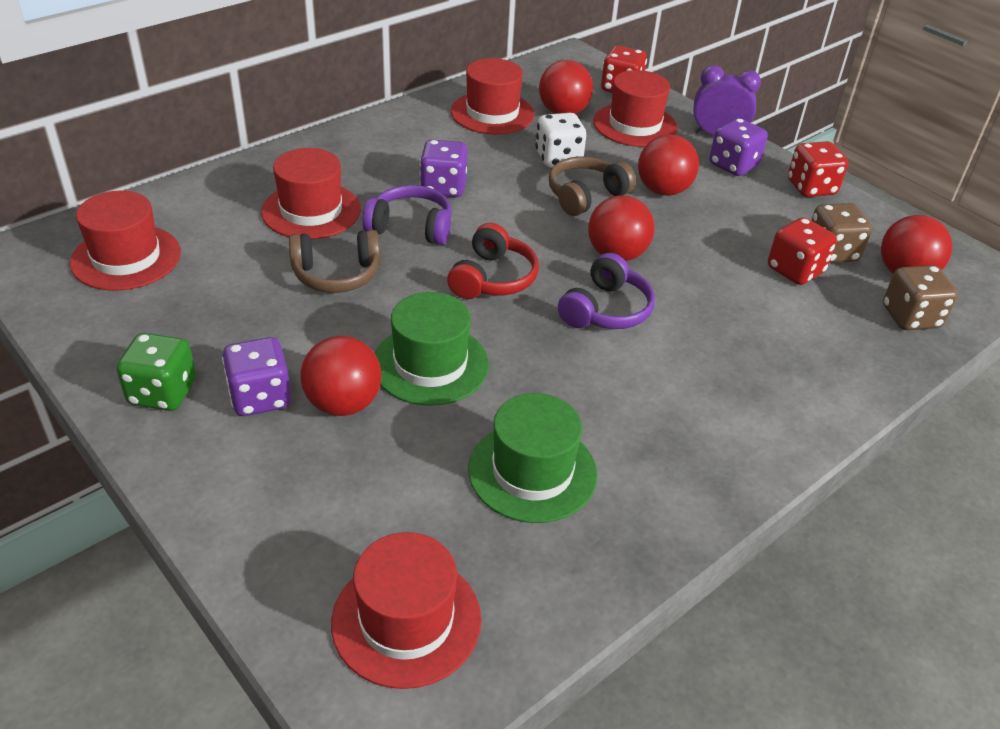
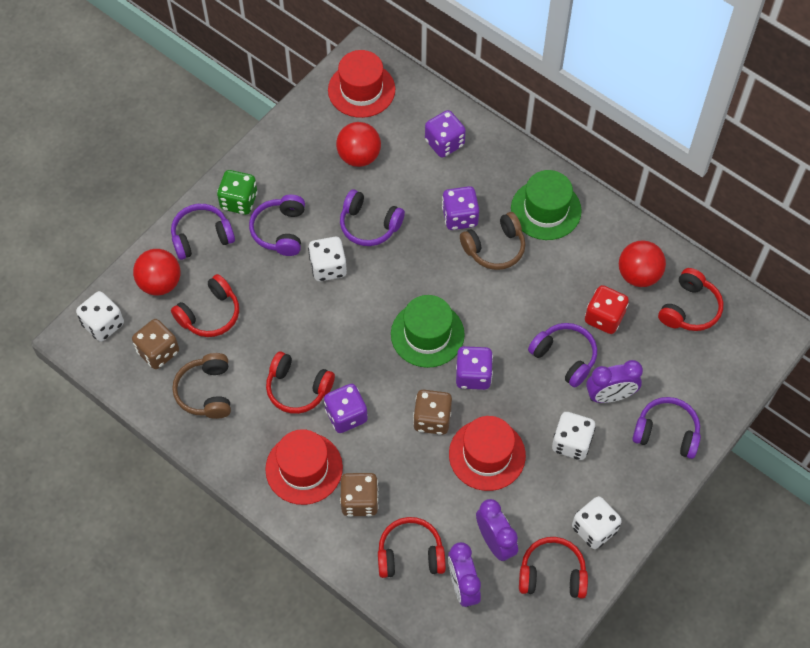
brown dice: [811,203,872,263] [883,265,958,330] = 2 -> [132,319,179,369] [340,473,379,517] [413,390,452,435] = 3
purple clock: [693,65,761,136] = 1 -> [448,542,481,607] [476,499,518,561] [586,360,643,403] = 3
purple dice: [222,337,291,416] [420,140,468,197] [709,118,768,176] = 3 -> [324,384,368,433] [425,110,466,158] [442,186,479,230] [456,346,493,390] = 4
purple headphones: [362,185,452,245] [558,253,655,329] = 2 -> [171,204,235,260] [249,195,305,256] [340,189,405,246] [528,323,597,387] [633,397,701,459] = 5
red ball: [300,336,381,416] [539,60,593,114] [588,195,654,261] [638,134,699,196] [881,215,952,274] = 5 -> [133,249,180,296] [336,122,381,167] [619,240,666,287] = 3
red dice: [601,46,647,93] [768,217,837,285] [788,141,848,197] = 3 -> [585,285,629,334] = 1
red hat: [70,191,181,291] [261,148,361,239] [331,532,481,689] [451,58,535,134] [593,70,677,147] = 5 -> [265,429,343,505] [328,50,395,118] [449,416,526,491] = 3
red headphones: [447,223,539,299] = 1 -> [171,274,239,337] [266,352,335,414] [378,517,446,578] [519,537,588,599] [658,268,723,331] = 5
white dice: [535,113,586,168] = 1 -> [76,291,124,341] [308,237,347,281] [552,412,596,460] [572,496,622,549] = 4

